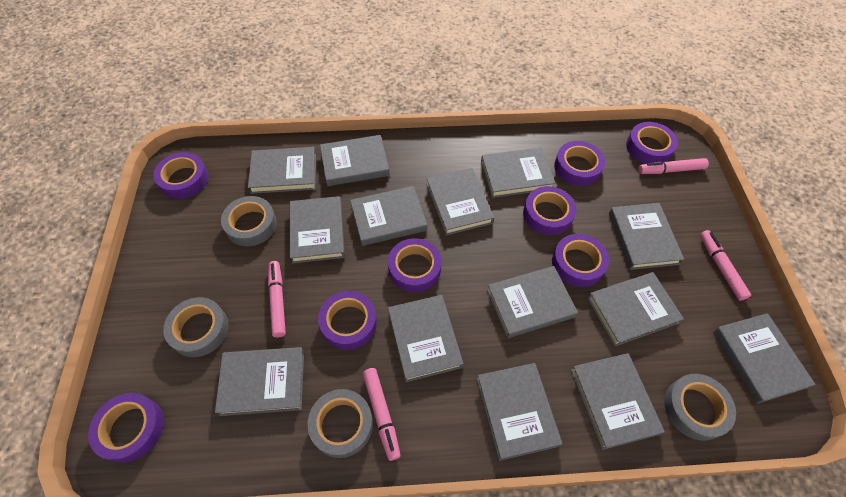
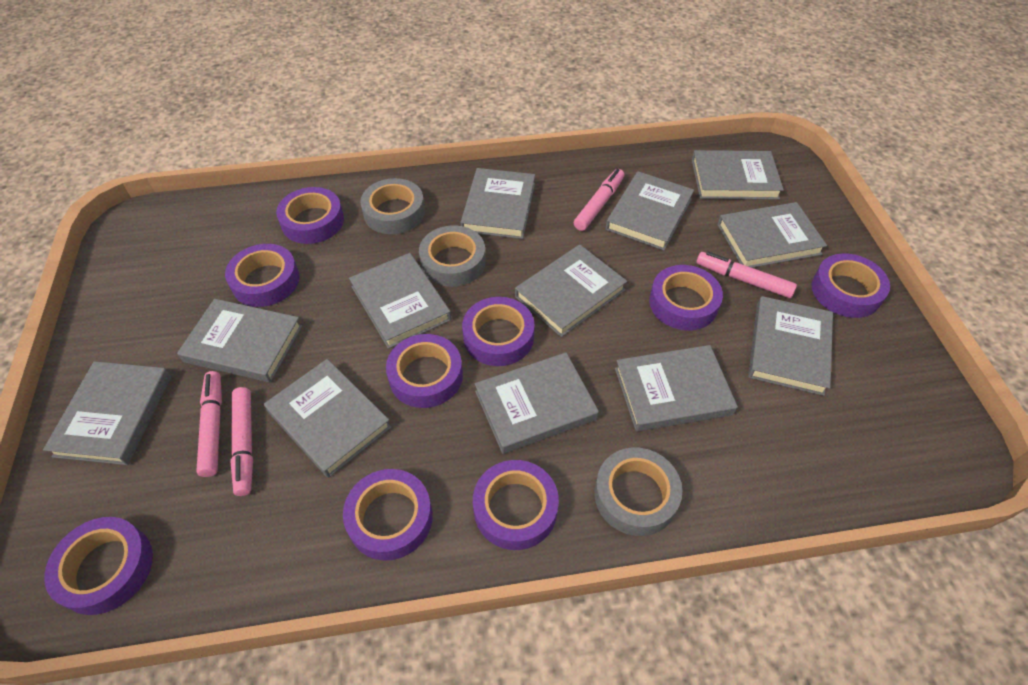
grey book: [215,347,304,416] [248,147,316,194] [290,196,345,264] [320,135,390,186] [350,186,427,246] [388,295,463,382] [426,168,494,235] [477,363,562,461] [481,147,556,198] [487,266,578,338] [571,353,665,450] [587,272,684,346] [609,203,684,270] [713,313,816,404] = 14 -> [43,361,171,465] [177,299,302,383] [264,359,391,478] [349,253,451,349] [460,168,535,239] [475,352,599,454] [515,244,627,337] [606,171,694,250] [615,345,738,432] [692,150,784,200] [717,202,827,268] [748,296,833,396] = 12
grey tape: [163,297,228,357] [221,196,277,246] [308,389,373,458] [664,374,736,440] = 4 -> [360,178,425,234] [419,225,486,287] [594,447,682,536] = 3
purple tape: [88,393,164,463] [153,152,209,199] [318,291,377,350] [388,238,442,292] [523,186,576,235] [552,234,609,287] [554,141,605,186] [626,122,678,164] = 8 -> [44,517,153,615] [225,244,299,307] [276,187,344,244] [343,469,433,561] [386,334,463,408] [462,297,535,366] [473,460,559,550] [649,265,723,331] [812,254,890,318] = 9

